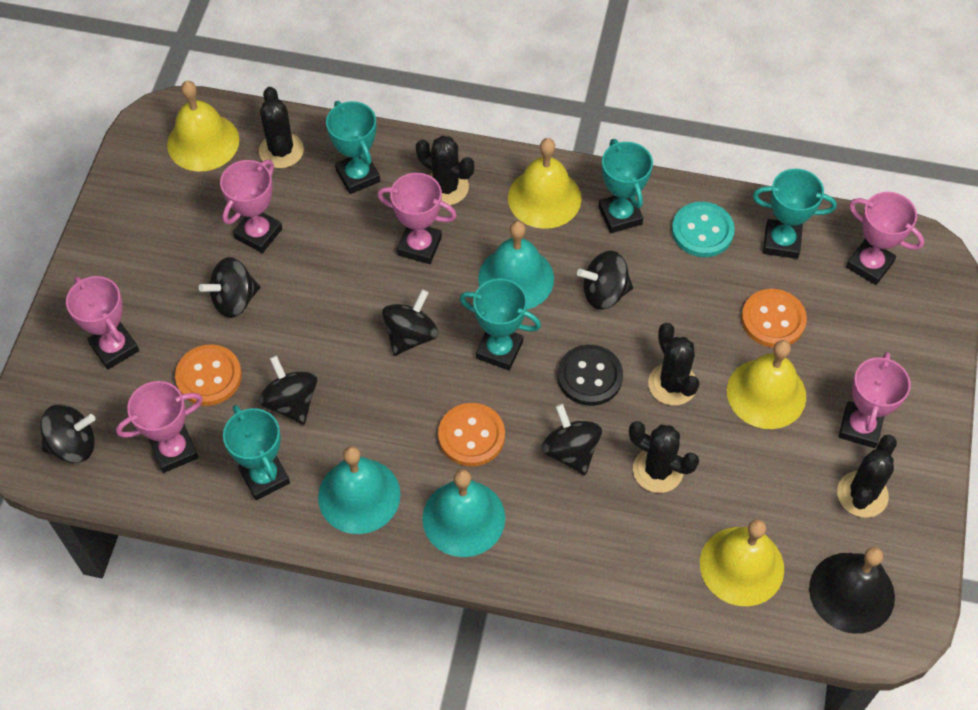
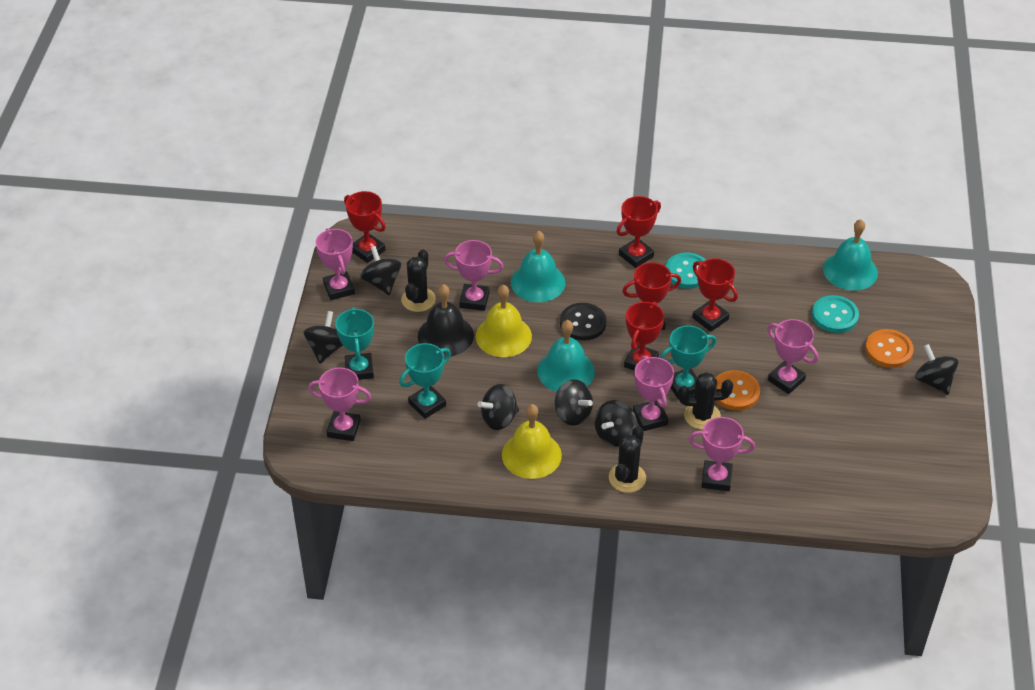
black cactus: [259,87,304,168] [416,136,474,205] [629,421,699,493] [648,323,699,405] [837,435,897,518] = 5 -> [401,249,436,312] [609,426,646,493] [678,372,733,430] = 3
orange button: [175,344,242,406] [438,403,505,466] [741,289,807,348] = 3 -> [715,370,760,411] [865,329,914,368] = 2
red trophy: none = 0 -> [344,191,386,263] [617,196,661,268] [622,262,681,330] [624,301,664,371] [692,258,738,332] = 5
turquoise button: [672,202,735,257] = 1 -> [666,253,706,289] [812,295,859,333] = 2
turquoise trophy: [223,405,290,500] [326,101,380,194] [460,279,541,370] [598,139,653,233] [753,169,837,259] = 5 -> [335,307,374,380] [399,343,451,419] [660,325,717,400] = 3
yellow bell: [167,81,239,171] [508,138,581,229] [700,519,784,606] [727,340,806,429] = 4 -> [476,285,532,357] [502,404,562,479] = 2

